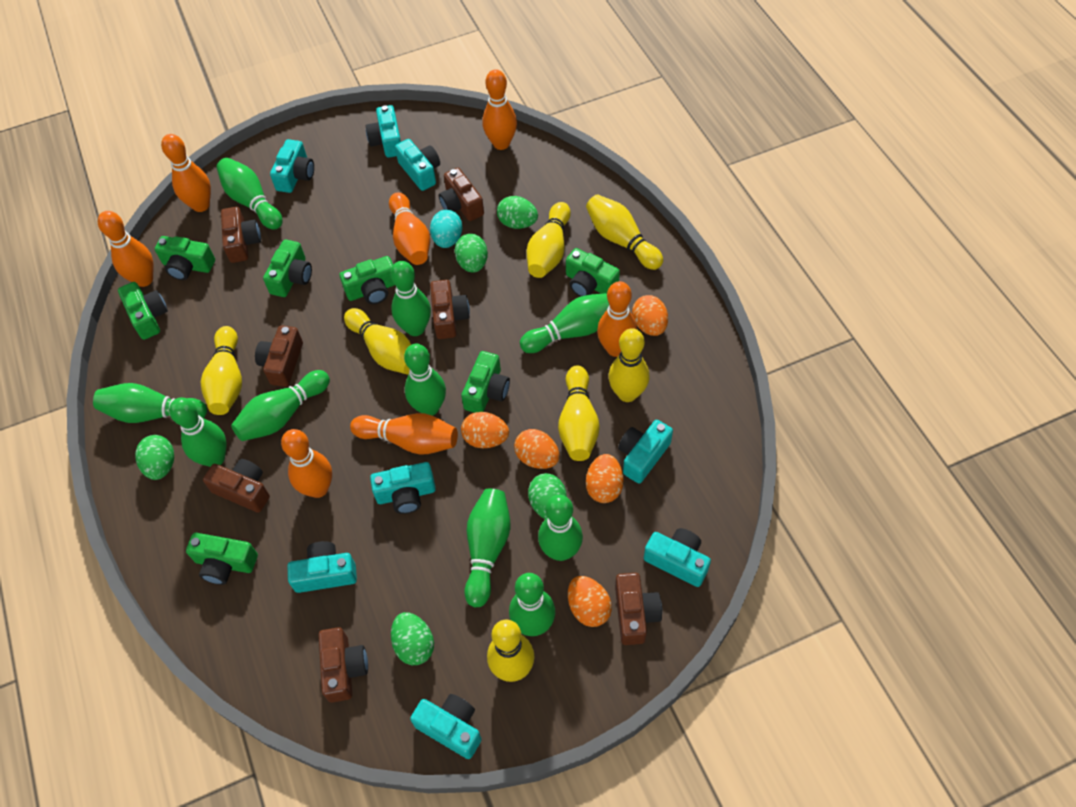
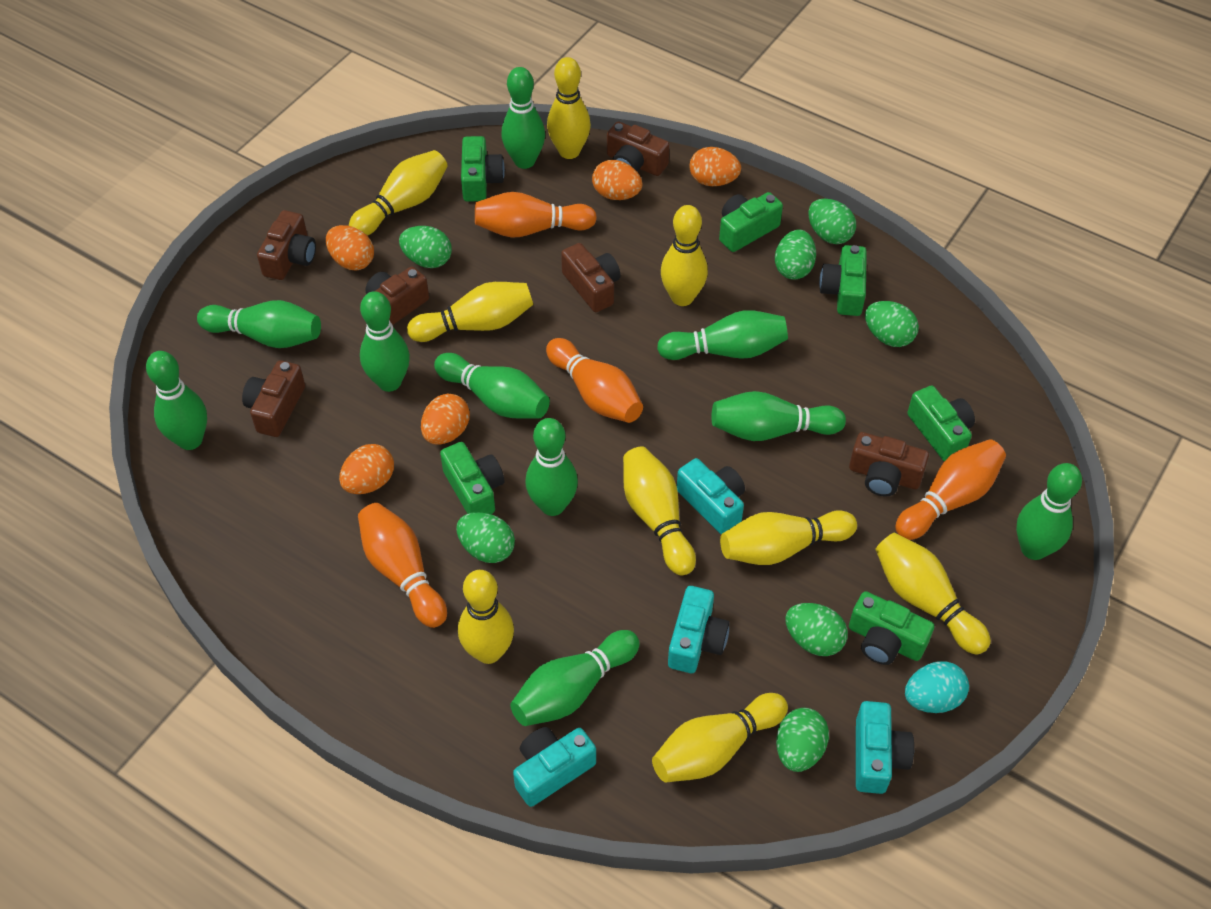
brown camera: [203,459,270,513] [221,207,261,263] [255,326,303,387] [318,627,368,703] [430,280,470,339] [439,168,484,221] [615,573,662,645] = 7 -> [242,360,305,437] [257,210,316,280] [365,267,429,325] [561,243,621,312] [607,121,670,176] [849,432,929,497] = 6
green camera: [118,282,168,340] [155,236,215,280] [186,533,258,585] [263,240,312,297] [340,256,395,304] [461,351,510,413] [566,248,620,297] = 7 -> [440,442,504,514] [461,136,505,202] [719,192,783,252] [819,245,867,316] [849,591,934,665] [907,386,975,461] = 6
green egg: [135,435,174,480] [391,612,434,665] [455,234,488,273] [497,196,538,229] [528,473,567,519] = 5 -> [399,226,452,268] [456,512,515,563] [775,229,816,280] [776,708,829,772] [785,603,848,656] [808,198,856,244] [865,301,919,347] = 7
orange bowling pin: [98,211,154,287] [161,134,211,212] [281,429,332,498] [350,413,458,455] [389,192,430,265] [482,69,517,150] [597,281,637,357] = 7 -> [358,503,447,628] [475,192,597,238] [546,338,643,423] [895,439,1006,540] = 4
turquoise camera: [270,139,314,193] [287,541,357,593] [366,105,401,158] [370,462,436,514] [395,139,440,191] [410,694,482,759] [618,420,673,484] [644,528,711,587] = 8 -> [513,727,596,807] [668,586,730,673] [677,458,745,534] [856,701,914,794] = 4
yellow bowling pin: [201,326,242,415] [344,308,411,375] [487,620,535,682] [527,202,571,278] [558,365,600,461] [586,194,663,270] [609,328,649,402] = 7 -> [349,150,448,236] [407,282,533,342] [458,570,514,664] [547,57,591,159] [623,446,696,576] [652,693,788,783] [661,205,708,306] [720,510,857,565] [875,533,991,654] = 9

